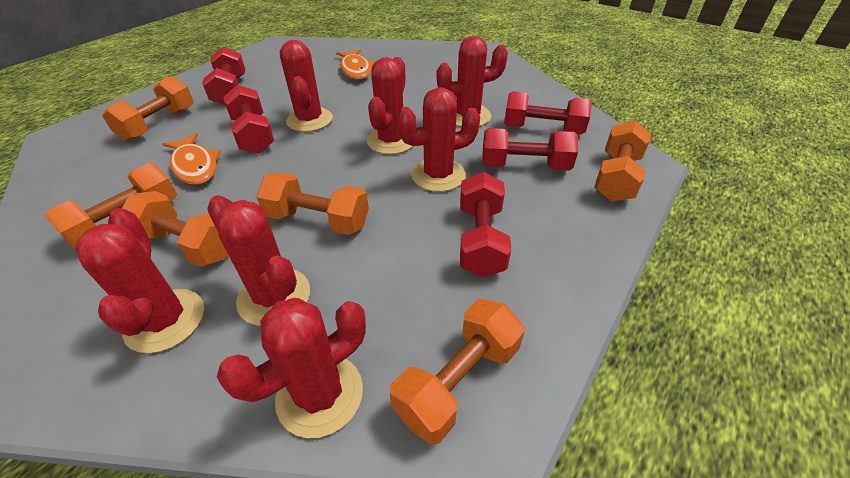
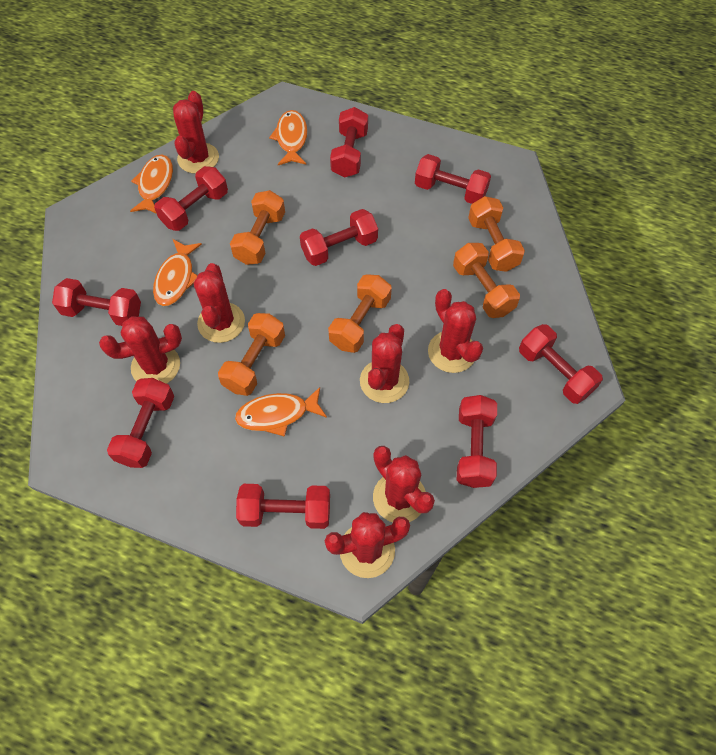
orange dumbbell: [45,163,177,249] [102,76,194,141] [122,191,228,267] [256,172,369,235] [390,299,525,444] [594,121,651,201] = 6 -> [218,313,285,396] [230,190,285,265] [328,274,392,353] [453,243,520,318] [468,196,525,272] = 5
orange fish: [162,133,221,185] [336,49,375,79] = 2 -> [130,155,173,214] [153,239,202,306] [235,387,327,437] [269,110,307,165] = 4
red dumbbell: [202,47,245,105] [223,85,274,153] [460,172,511,277] [482,128,578,171] [504,91,592,134] = 5 -> [52,278,141,326] [107,378,174,468] [154,166,228,231] [236,484,330,529] [300,209,378,266] [330,107,368,178] [415,154,491,204] [457,395,497,488] [519,324,603,404] = 9

